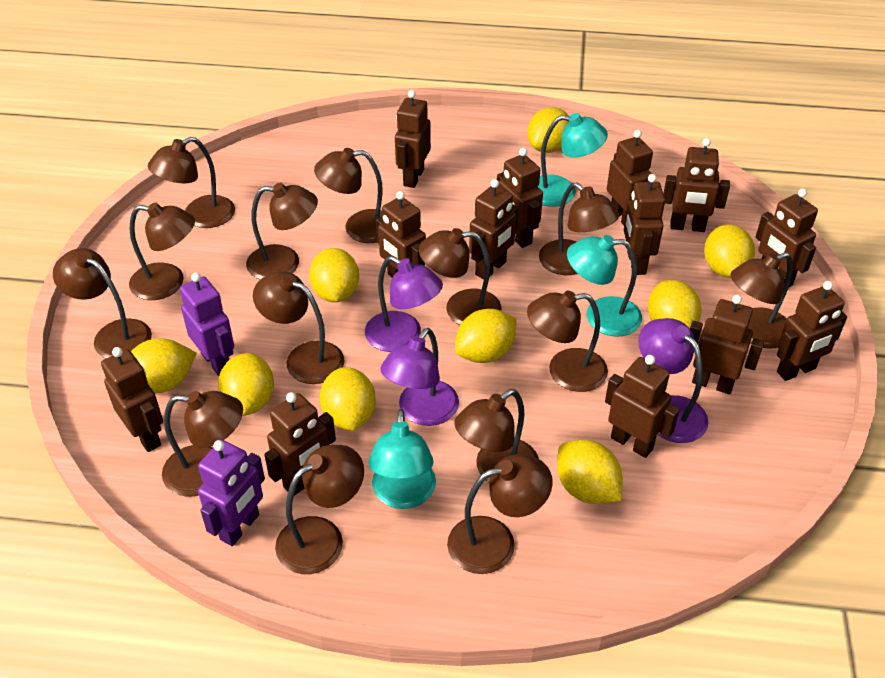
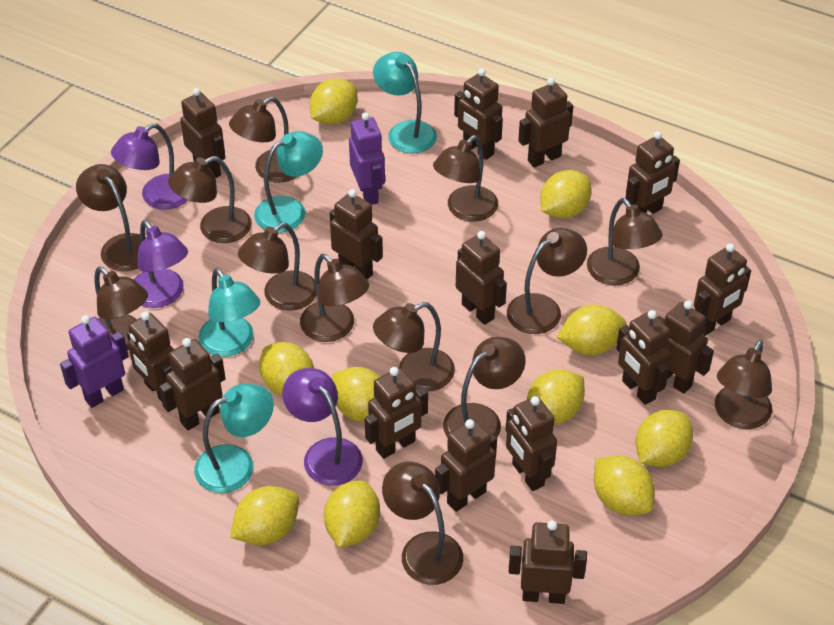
brown lamp: [53,248,152,358] [129,203,195,300] [148,137,235,228] [162,391,243,497] [246,182,318,280] [253,271,345,384] [275,445,364,574] [314,148,383,243] [419,228,501,325] [447,454,553,574] [454,389,539,483] [527,291,608,392] [539,183,619,275] [730,252,793,349] = 14 -> [76,164,146,271] [95,266,148,351] [168,156,252,243] [229,97,296,182] [238,223,317,311] [300,254,369,342] [373,302,455,391] [382,462,463,585] [433,135,498,221] [443,337,525,438] [507,228,587,334] [587,198,663,285] [715,340,772,429] = 13
brown robot: [101,347,163,452] [264,392,336,496] [376,191,426,278] [395,90,431,188] [469,179,518,279] [497,148,543,248] [605,355,680,458] [607,130,653,225] [624,174,665,275] [663,138,730,232] [690,295,764,394] [755,189,818,287] [777,281,847,381] = 13 -> [127,312,174,401] [159,338,226,430] [180,88,225,178] [330,189,383,279] [364,367,428,459] [435,419,497,512] [454,68,503,160] [456,231,507,325] [506,396,557,491] [509,520,587,604] [518,78,573,167] [616,310,671,405] [625,131,680,214] [658,301,714,394] [694,244,751,336] = 15
turquoise lamp: [368,409,436,509] [538,113,608,207] [567,235,642,337] = 3 -> [194,383,274,493] [198,268,260,357] [254,131,323,233] [373,52,437,153] = 4
yellow lemon: [131,338,197,393] [218,353,274,416] [309,248,359,302] [320,367,376,431] [455,309,517,363] [527,107,569,153] [557,440,622,504] [648,280,701,328] [704,224,755,278] = 9 -> [230,486,299,545] [259,342,314,396] [310,78,358,125] [324,480,380,547] [332,367,380,422] [527,369,585,424] [540,170,592,219] [557,305,627,355] [594,456,655,515] [635,410,693,467] = 10

